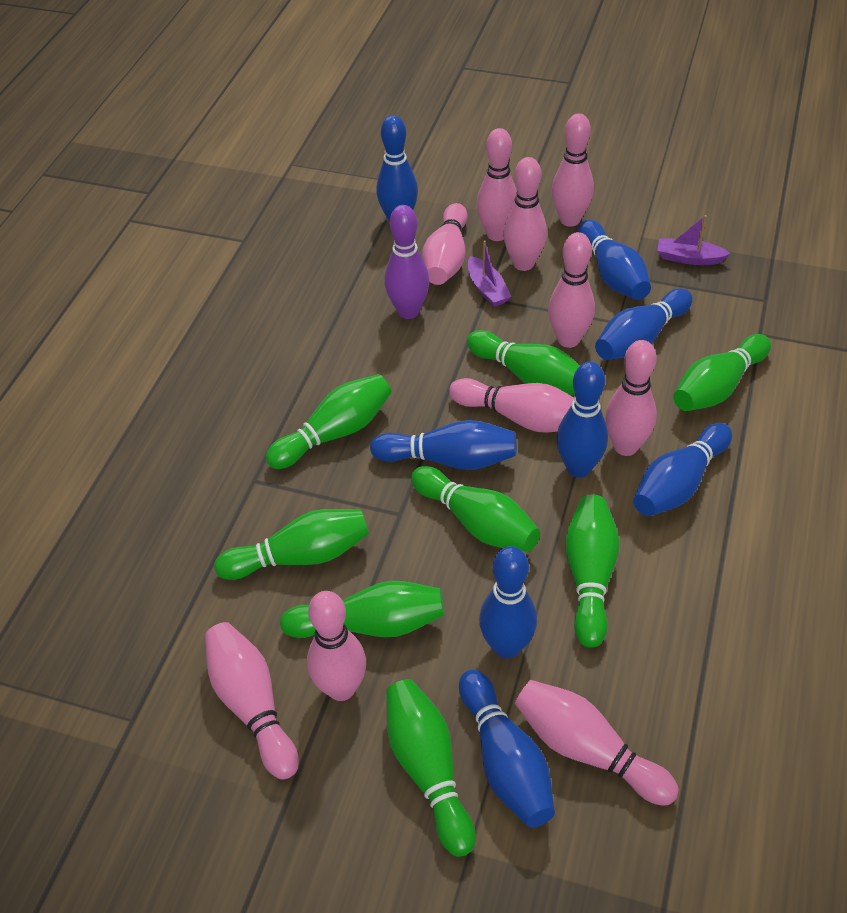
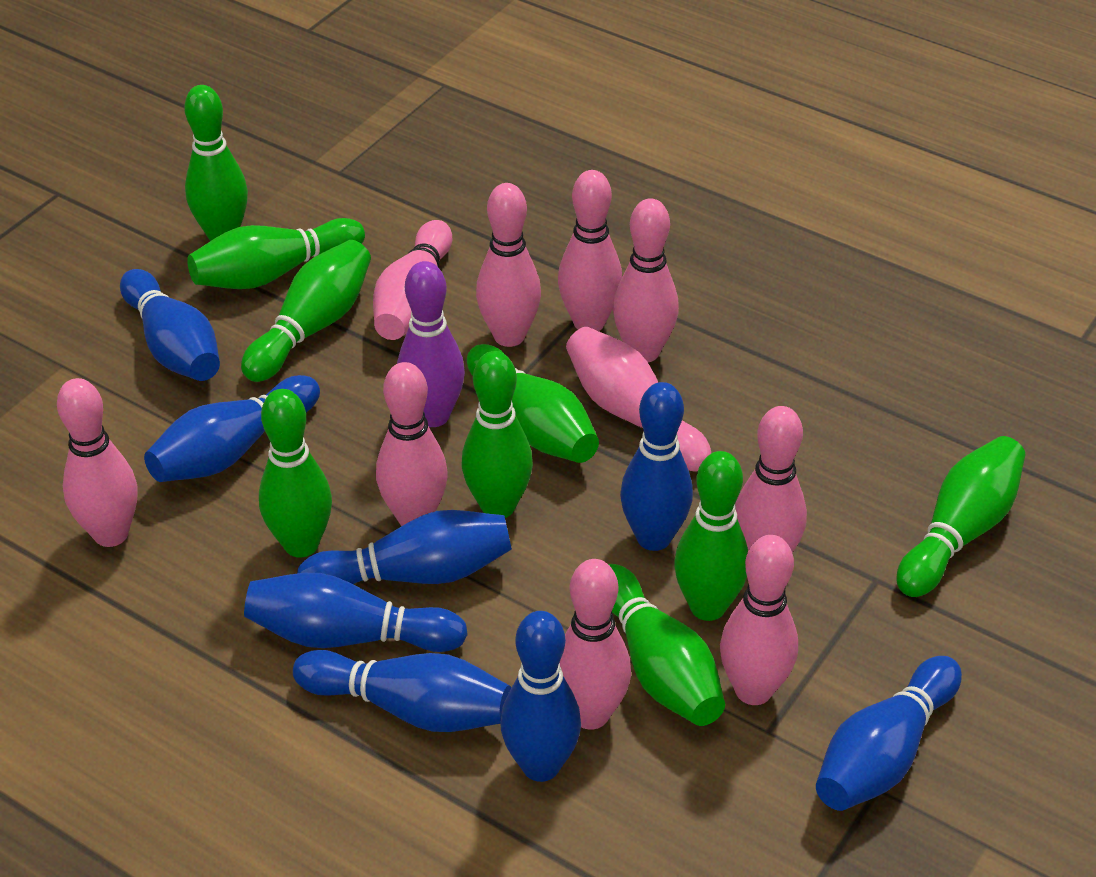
green bowling pin: [214,509,369,580] [266,374,392,469] [280,581,444,638] [386,679,476,857] [411,466,540,552] [467,330,580,395] [565,495,620,648] [673,334,771,411] = 8 -> [184,85,248,241] [187,218,365,289] [241,240,371,382] [259,389,332,558] [462,351,533,518] [467,344,599,463] [608,564,725,726] [674,451,748,621] [896,436,1025,597] = 9
purple boat: [468,240,511,307] [657,215,731,265] = 2 -> none = 0

